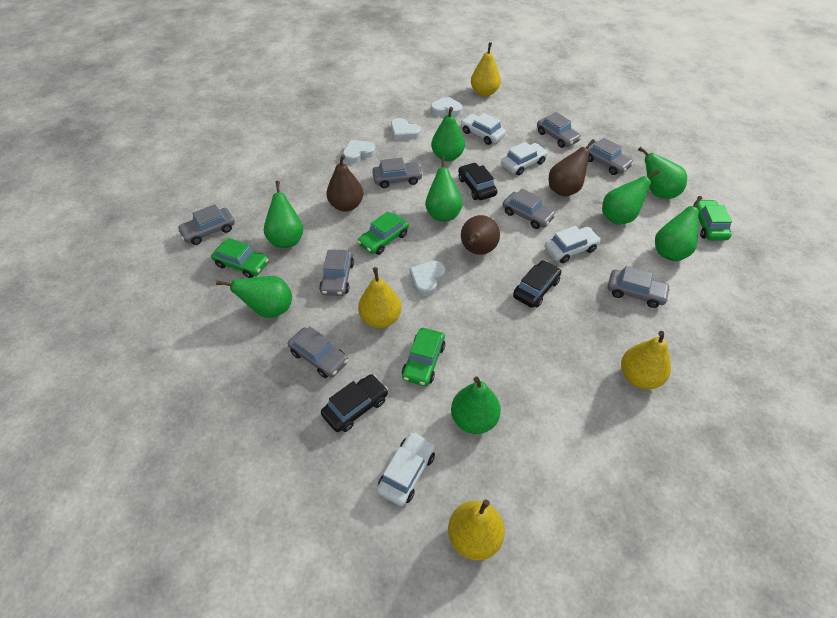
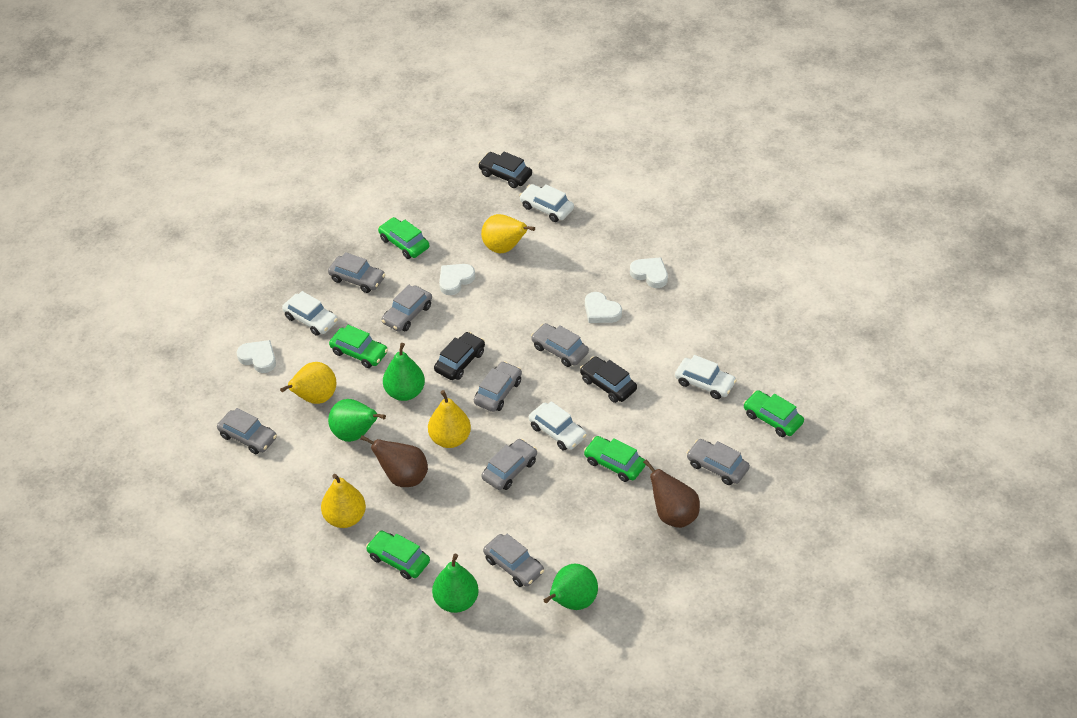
brown pear: [326,155,363,212] [461,215,500,255] [549,139,595,197] = 3 -> [360,435,428,487] [643,459,700,528] = 2
green car: [211,238,269,278] [357,211,409,255] [402,328,445,386] [693,200,732,241] = 4 -> [329,325,388,368] [366,531,430,580] [378,217,429,259] [584,436,646,482] [744,390,804,437] = 5
green pear: [216,276,292,318] [264,181,303,248] [425,156,463,221] [431,107,465,161] [451,377,501,434] [602,170,659,225] [638,147,687,199] [655,196,702,262] = 8 -> [328,399,386,442] [383,343,425,401] [432,554,479,613] [544,564,598,610] = 4

